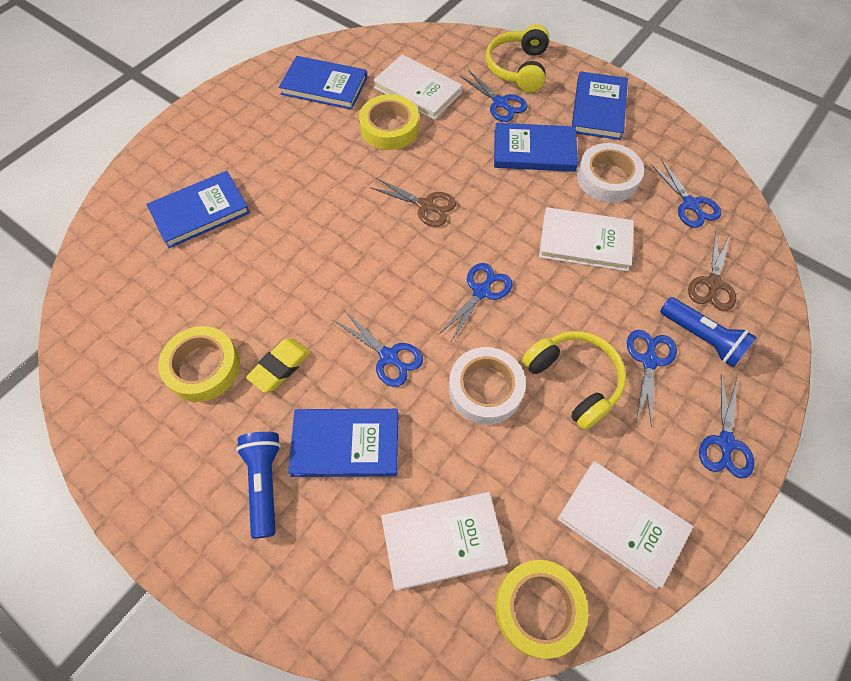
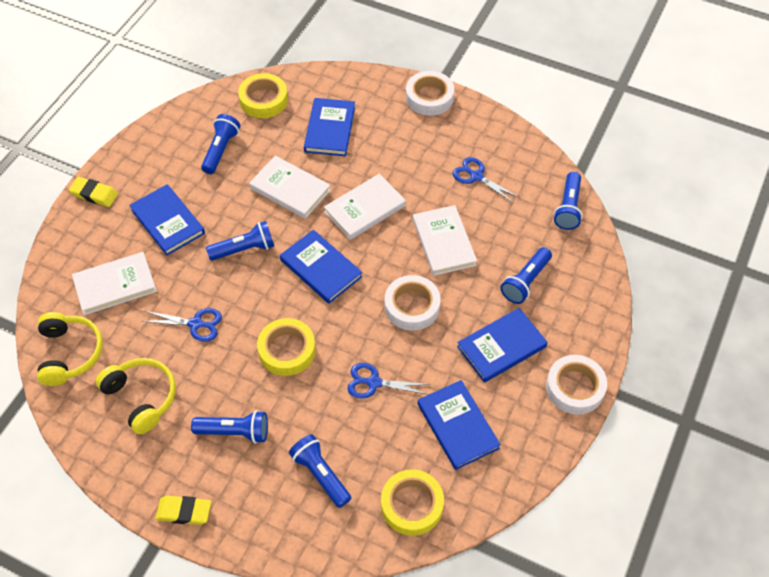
blue flashlight: [236,432,281,539] [660,297,757,368] = 2 -> [191,410,268,444] [201,114,240,174] [206,221,274,261] [289,434,351,508] [501,247,552,304] [554,172,583,230] = 6
blue scissors: [335,311,423,387] [438,263,512,343] [460,70,528,122] [627,330,677,427] [650,159,721,228] [699,374,754,478] = 6 -> [142,308,222,342] [347,363,431,398] [453,157,520,203] = 3
brown scissors: [370,178,456,227] [688,232,736,311] = 2 -> none = 0
white tape: [449,347,526,424] [577,143,644,203] = 2 -> [385,275,440,331] [406,71,454,116] [546,355,607,415] = 3
yellow eraser: [246,338,311,393] = 1 -> [69,177,118,207] [155,495,211,525] = 2

